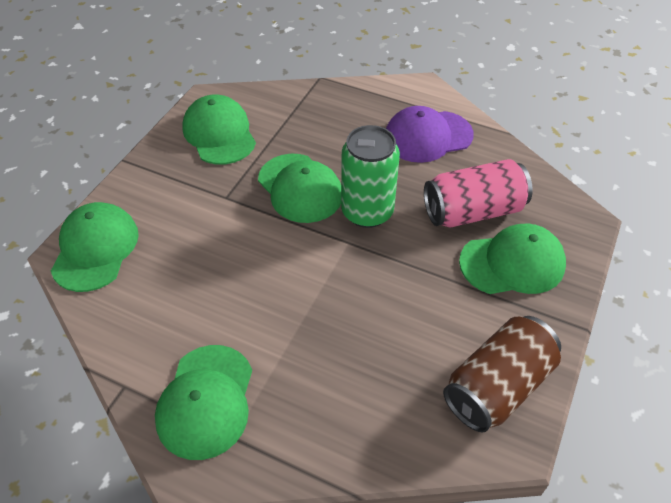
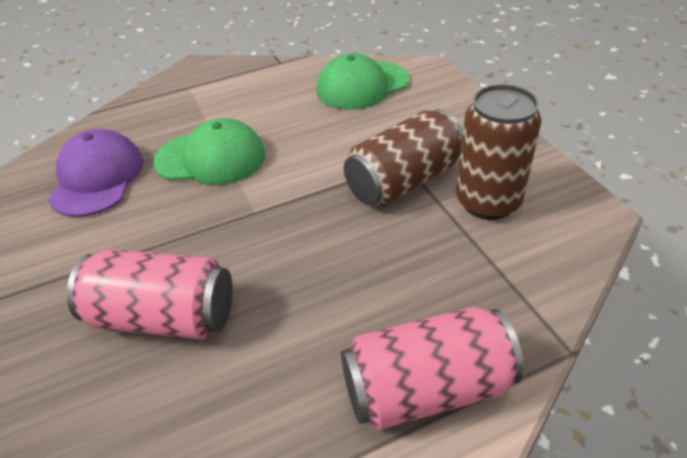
brown can: [443,316,561,432] = 1 -> [344,109,463,207] [456,84,542,220] = 2
green can: [341,125,400,228] = 1 -> none = 0
green cap: [51,202,139,292] [155,345,252,460] [182,95,256,165] [258,154,341,223] [459,223,566,294] = 5 -> [153,118,265,185] [316,53,409,110] = 2
pink can: [424,159,533,227] = 1 -> [67,249,233,340] [341,307,524,430] = 2

